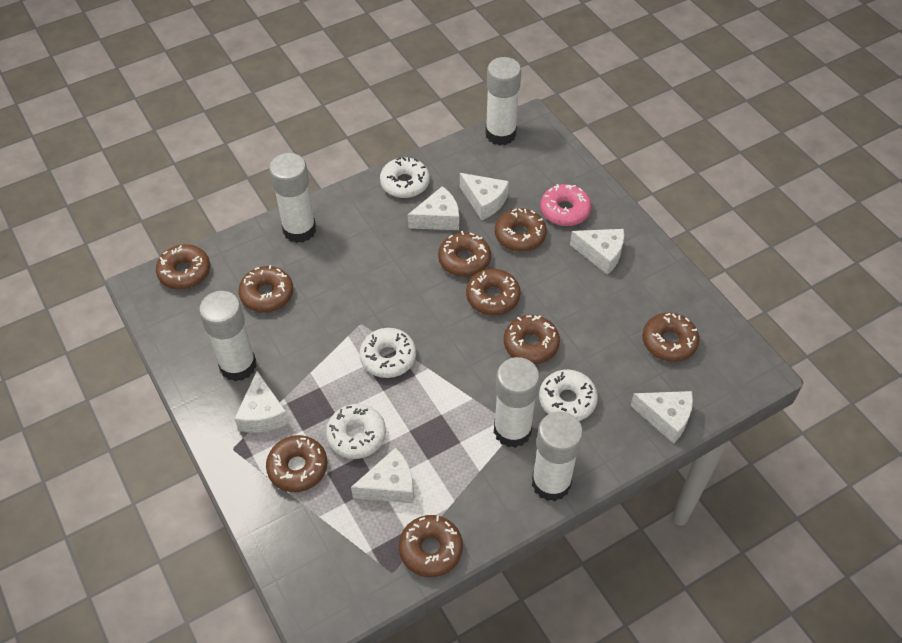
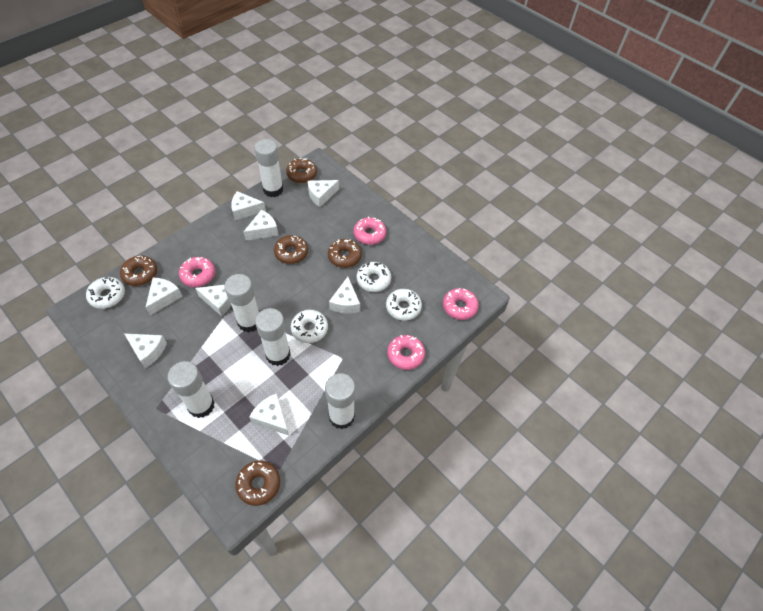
brown donut: [156,244,210,290] [239,265,293,313] [266,435,327,492] [399,515,463,577] [438,231,491,277] [466,269,521,315] [495,208,547,252] [504,315,560,364] [642,313,699,362] = 9 -> [120,255,157,286] [235,461,280,506] [274,235,308,264] [286,158,317,183] [328,239,362,268] = 5
pink donut: [540,184,592,226] = 1 -> [179,257,215,287] [354,216,386,245] [387,335,425,370] [443,288,479,320] = 4
white cheese: [234,371,289,433] [351,447,414,503] [408,186,459,230] [460,173,509,220] [570,229,624,275] [630,391,693,444] = 6 -> [124,334,167,368] [145,278,183,316] [195,285,231,316] [231,191,266,221] [243,210,279,241] [249,393,289,436] [308,180,339,207] [329,277,360,314] = 8

